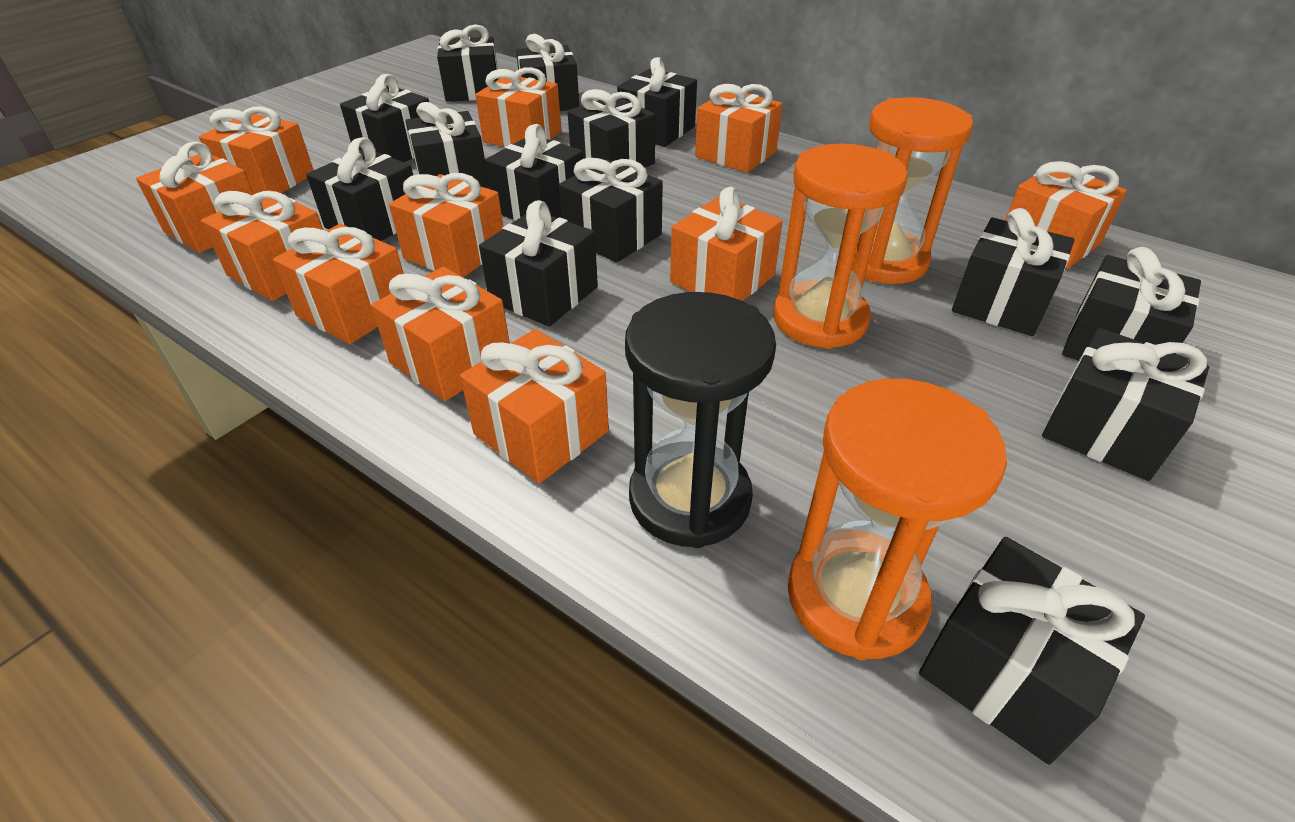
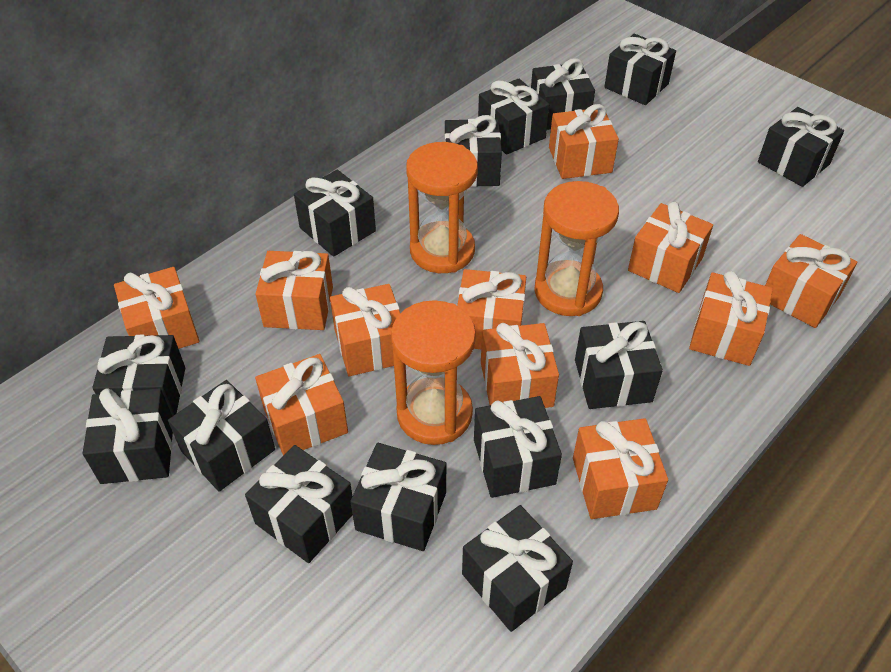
black hourglass: [625,292,776,548] = 1 -> none = 0

